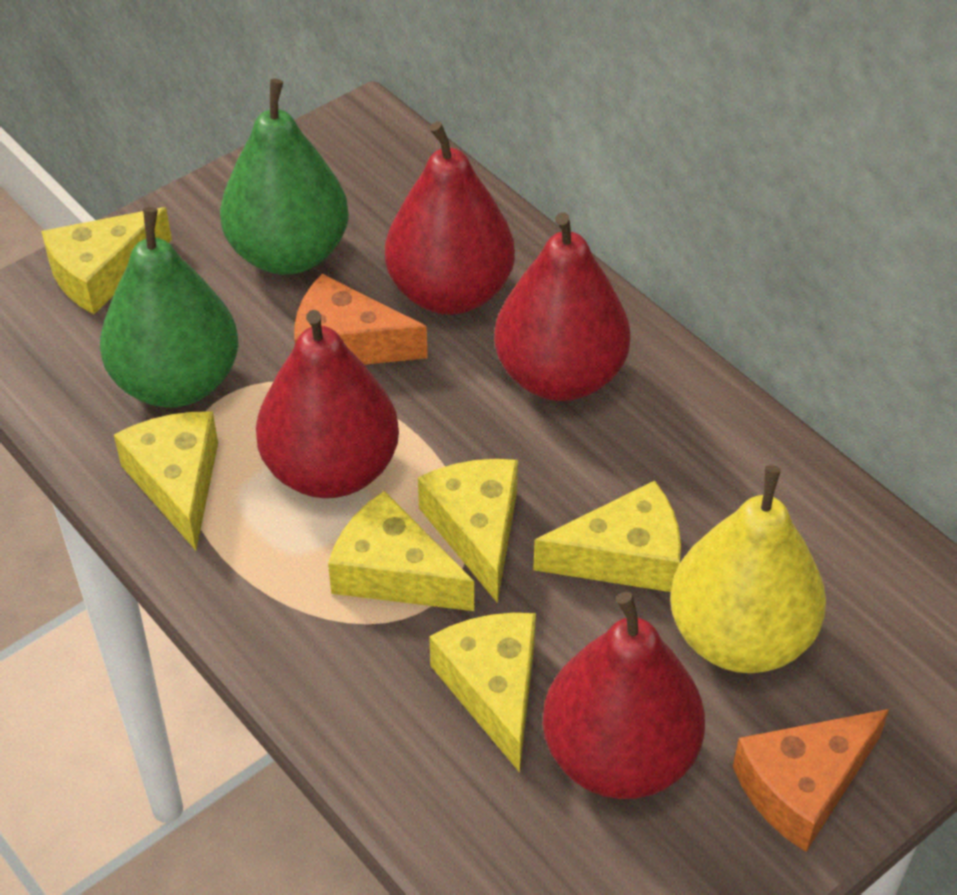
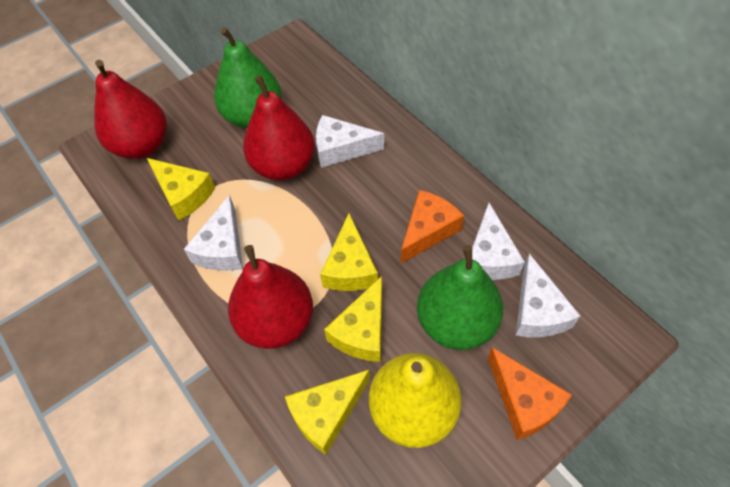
red pear: [256,310,399,498] [385,121,515,315] [494,212,631,401] [543,592,705,799] = 4 -> [94,60,167,159] [228,245,313,349] [243,75,315,180] = 3
white cheese: none = 0 -> [184,195,243,271] [316,115,384,168] [472,203,525,280] [516,254,580,337] = 4
yellow cheese: [41,207,172,314] [114,412,218,550] [328,491,474,611] [418,459,518,603] [429,613,536,773] [533,481,681,592] = 6 -> [147,158,215,221] [285,370,370,455] [320,213,378,291] [324,276,382,362] = 4

